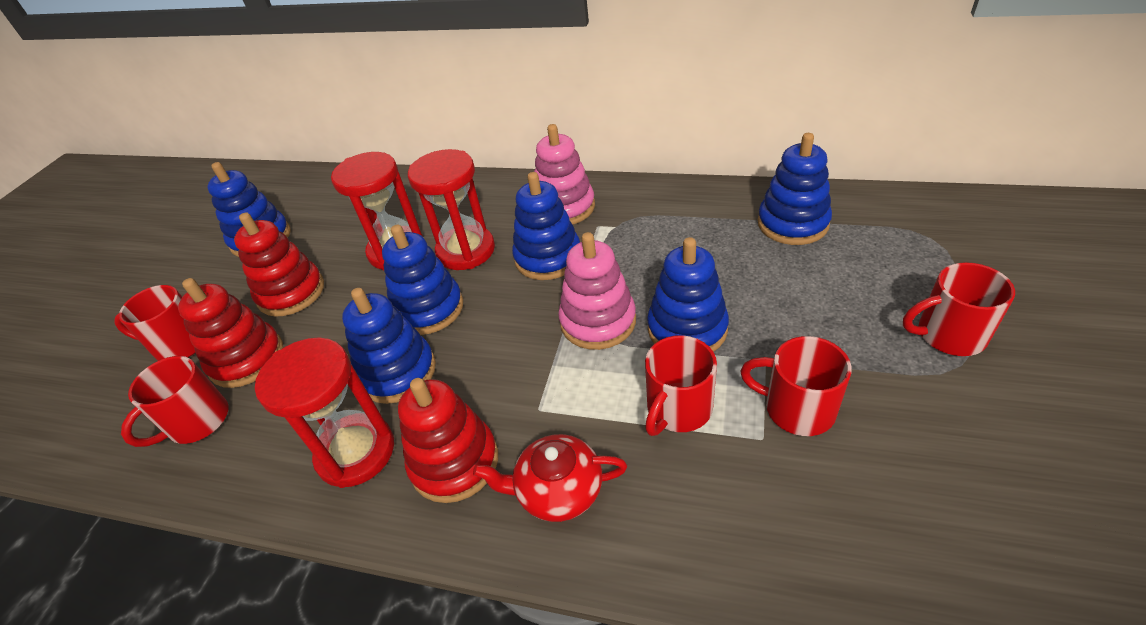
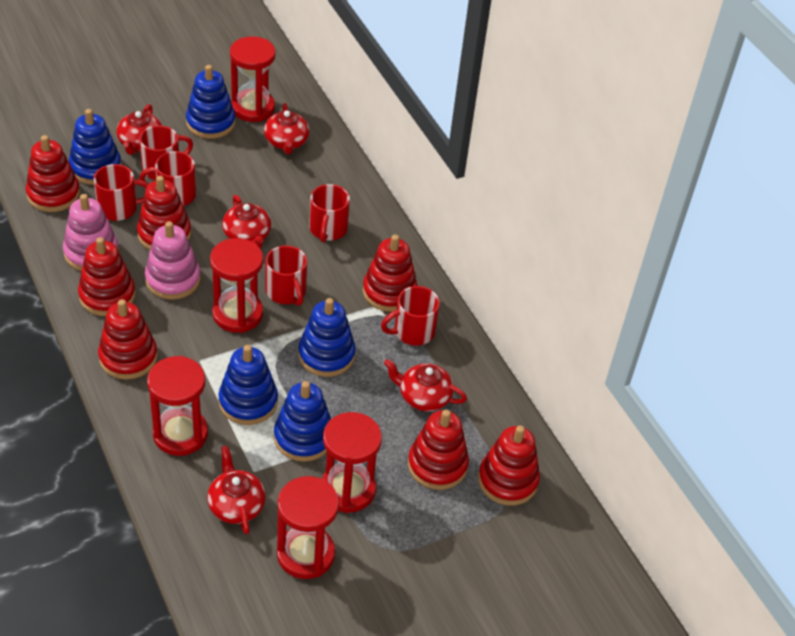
blue stacking toy: [207,162,291,257] [342,288,436,404] [382,225,463,335] [512,172,580,280] [647,237,729,352] [758,133,832,245] = 6 -> [69,109,121,185] [186,65,235,139] [218,345,278,425] [274,381,331,462] [298,298,356,377] = 5
red hourglass: [255,337,394,488] [331,152,423,270] [408,149,495,270] = 3 -> [147,356,208,456] [210,238,263,333] [230,36,275,122] [277,476,339,579] [322,412,382,513] = 5
red mug: [114,285,195,361] [121,356,228,447] [645,335,717,436] [740,336,852,436] [903,262,1015,356] = 5 -> [94,164,149,221] [139,126,193,180] [139,151,196,206] [266,246,307,306] [309,184,350,242] [381,286,440,346] = 6
red stacking toy: [178,278,283,388] [234,213,324,317] [398,378,498,503] = 3 -> [26,135,80,212] [78,237,136,316] [98,299,158,380] [137,176,191,250] [363,235,417,312] [408,410,469,490] [478,426,540,506] = 7
red teapot: [473,434,627,522] = 1 -> [117,104,162,155] [207,446,266,535] [222,195,271,249] [264,103,309,154] [384,359,467,411] = 5

